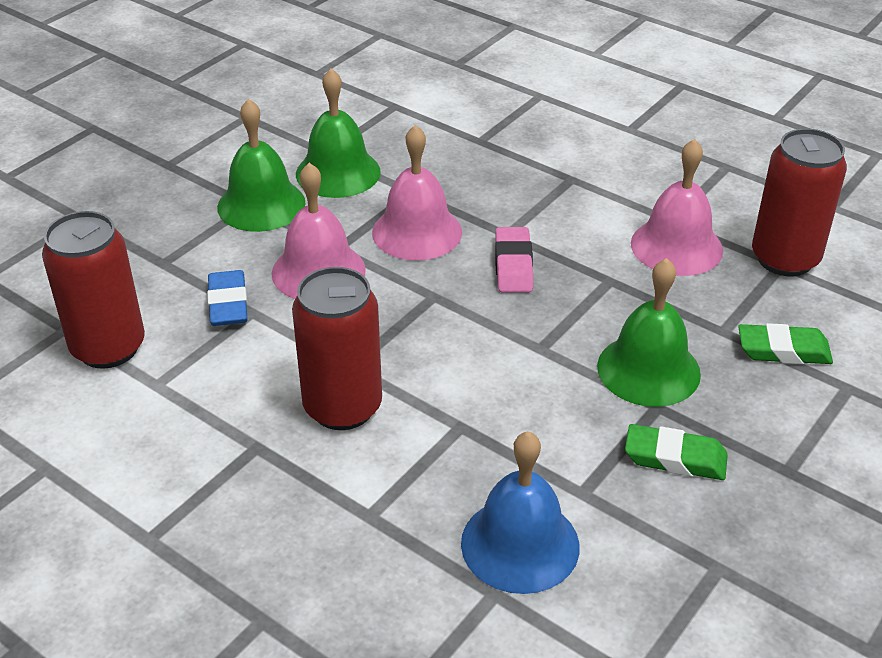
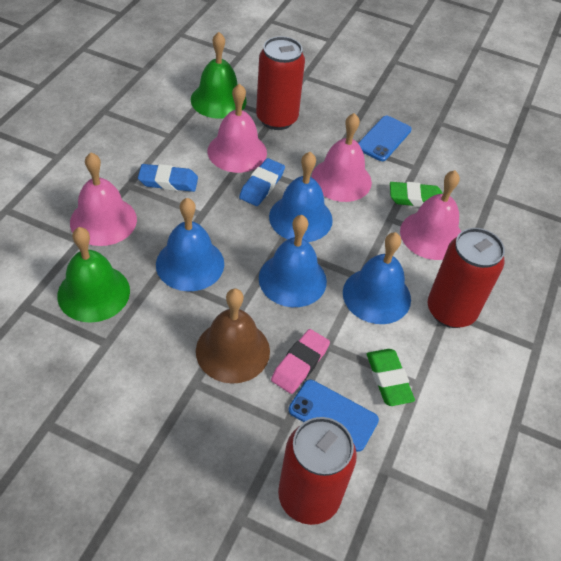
blue bell: [461,431,580,594] = 1 -> [156,198,224,291] [259,215,327,307] [269,152,333,242] [343,232,411,324] = 4
blue eraser: [207,270,248,326] = 1 -> [138,164,198,192] [239,158,285,206] = 2
blue phone: none = 0 -> [289,380,379,452] [358,116,412,161] = 2
brown bell: none = 0 -> [196,289,270,384] = 1
green bell: [217,99,306,232] [296,68,381,198] [597,258,701,407] = 3 -> [57,227,130,323] [191,32,247,119] = 2
pink bell: [272,163,366,299] [372,125,462,260] [631,139,723,276] = 3 -> [70,153,137,246] [208,84,267,173] [311,113,372,202] [400,170,461,260] = 4

